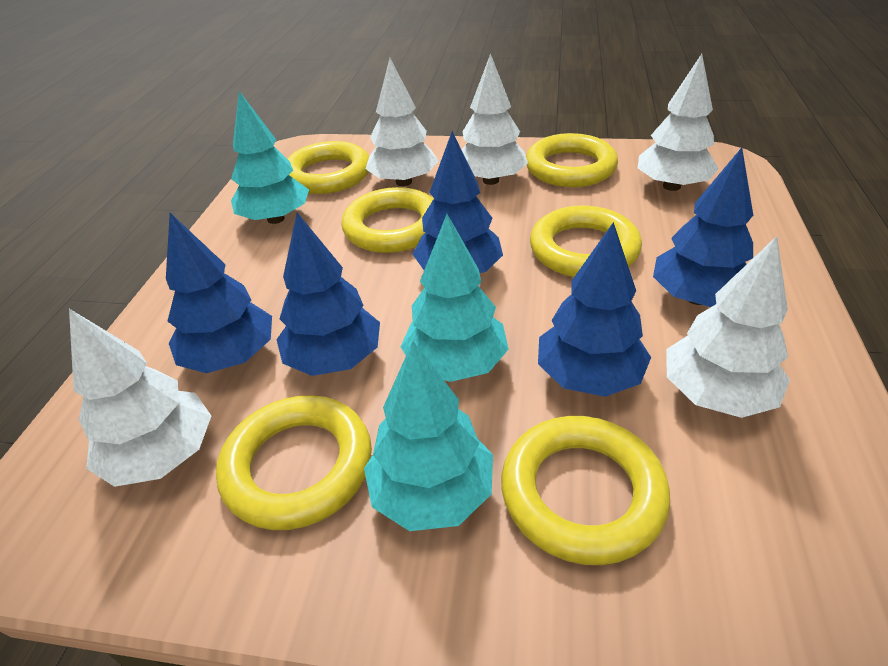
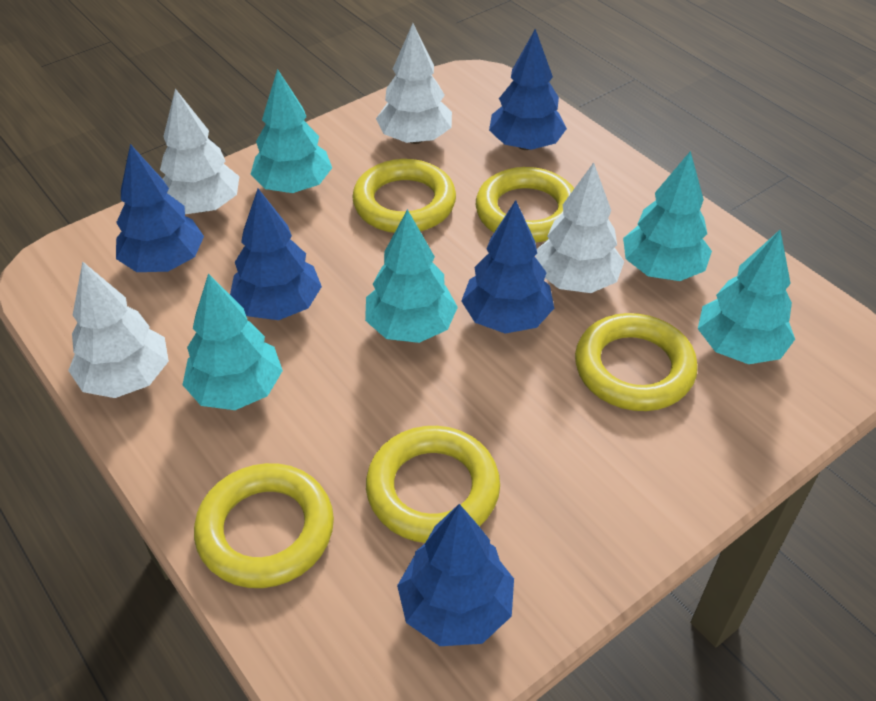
turquoise tree: [231,91,309,224] [364,341,493,531] [400,214,509,382] = 3 -> [182,273,283,410] [250,69,332,193] [365,209,458,343] [623,151,712,281] [698,230,795,364] = 5
white tree: [69,309,211,487] [366,58,438,186] [462,53,528,185] [638,54,719,191] [667,236,790,418] = 5 -> [68,261,169,398] [160,89,240,214] [376,23,452,144] [536,162,624,293] = 4
yellow ring: [216,395,372,530] [287,141,369,194] [341,187,434,253] [501,416,670,565] [526,133,618,187] [530,206,642,277] = 6 -> [194,463,334,588] [352,159,456,233] [366,426,500,543] [476,167,574,243] [575,313,698,411] = 5

